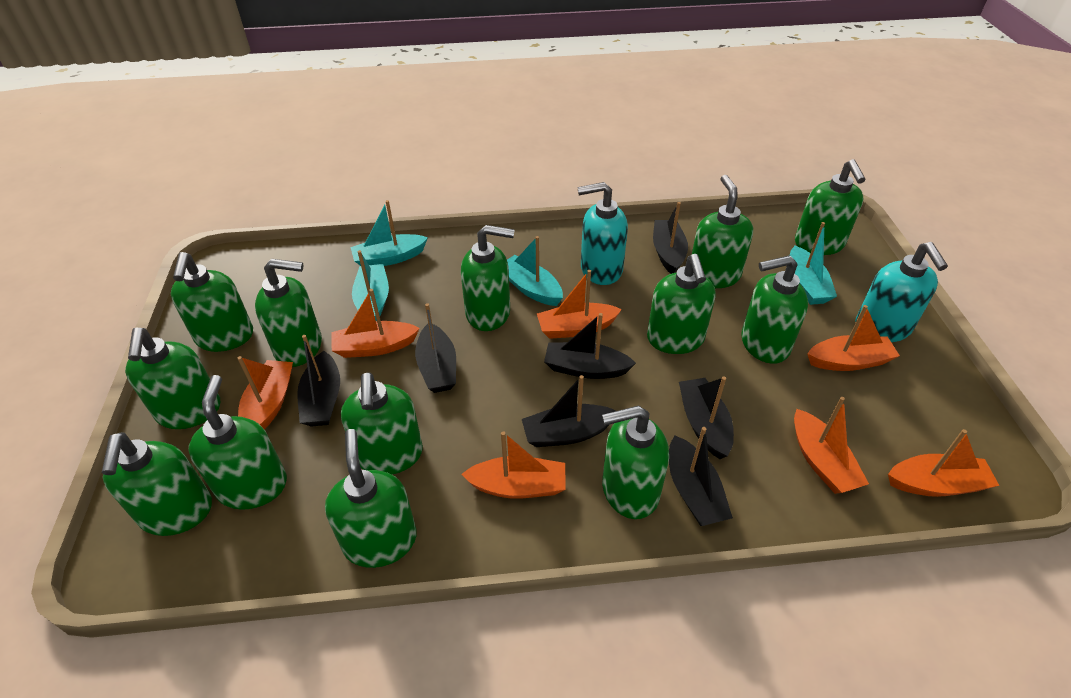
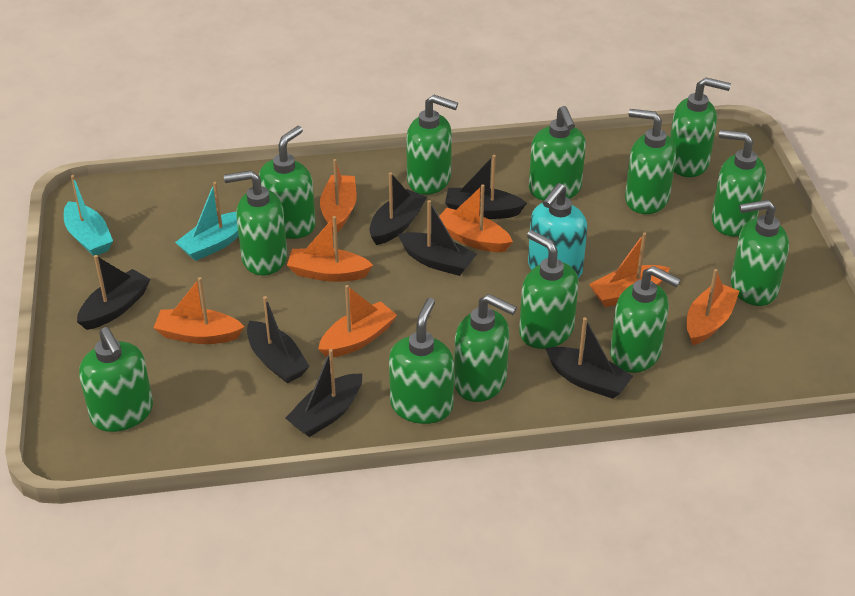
turquoise boat: [350,200,428,266] [352,250,389,321] [507,236,563,306] [790,222,837,305] = 4 -> [64,175,113,256] [175,182,239,261] = 2
turquoise soap dispenser: [577,182,628,285] [855,242,948,342] = 2 -> [528,183,588,278] = 1

